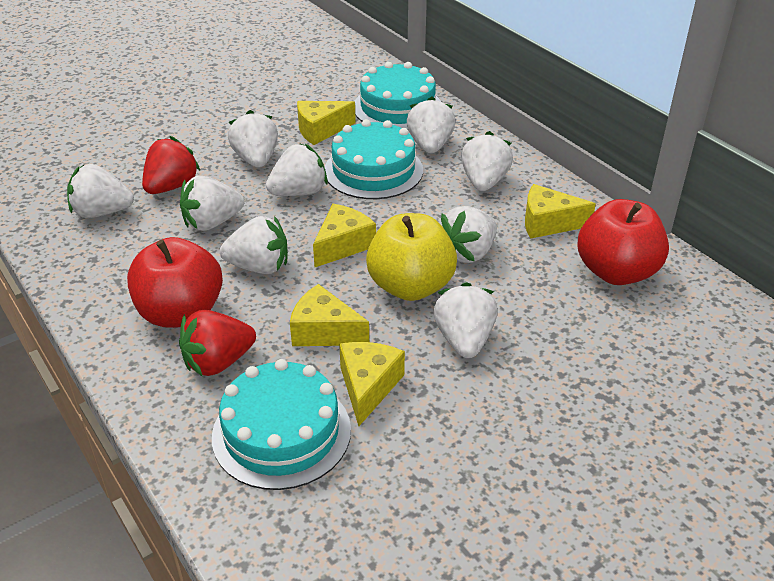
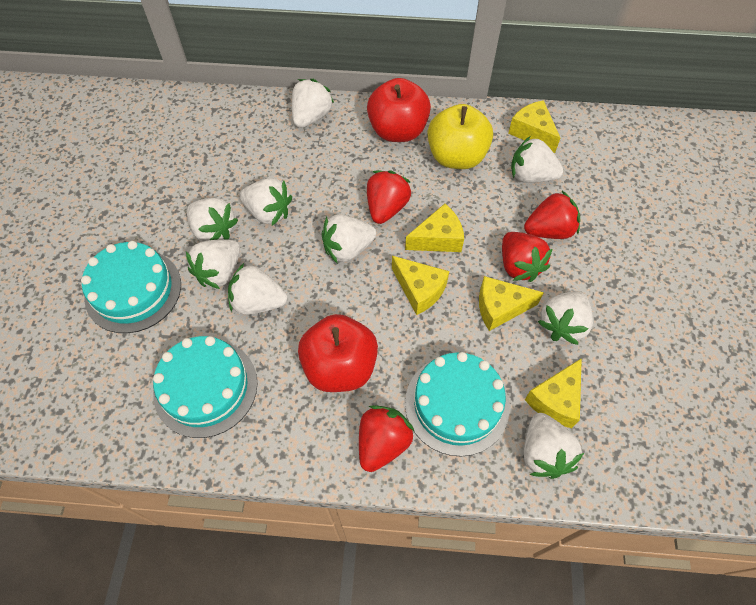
red strawberry: [142,136,200,194] [179,310,256,377] = 2 -> [359,405,415,472] [367,170,411,224] [502,232,552,282] [524,191,580,239] = 4

